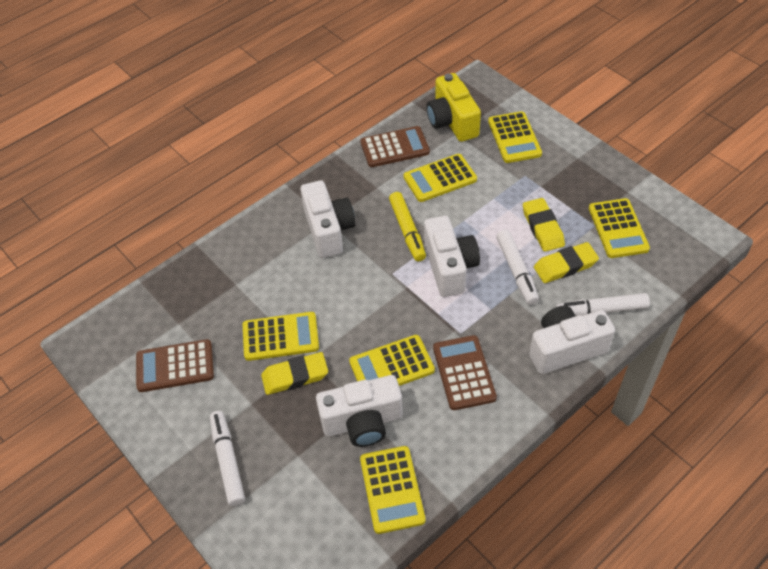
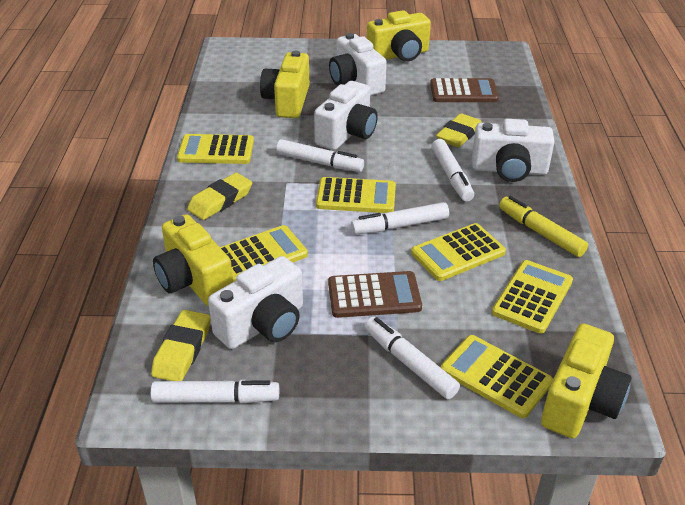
brown calculator: [136,339,214,392] [360,126,430,167] [433,335,497,410] = 3 -> [328,271,422,318] [430,78,499,102] = 2
white marker: [210,411,245,506] [496,230,539,305] [556,293,650,316] = 3 -> [151,380,279,404] [276,139,364,172] [351,202,449,235] [364,317,460,399] [432,139,474,202] = 5
yellow camera: [426,73,481,142] = 1 -> [153,214,233,306] [260,50,310,118] [367,10,431,62] [541,323,631,438] = 4

